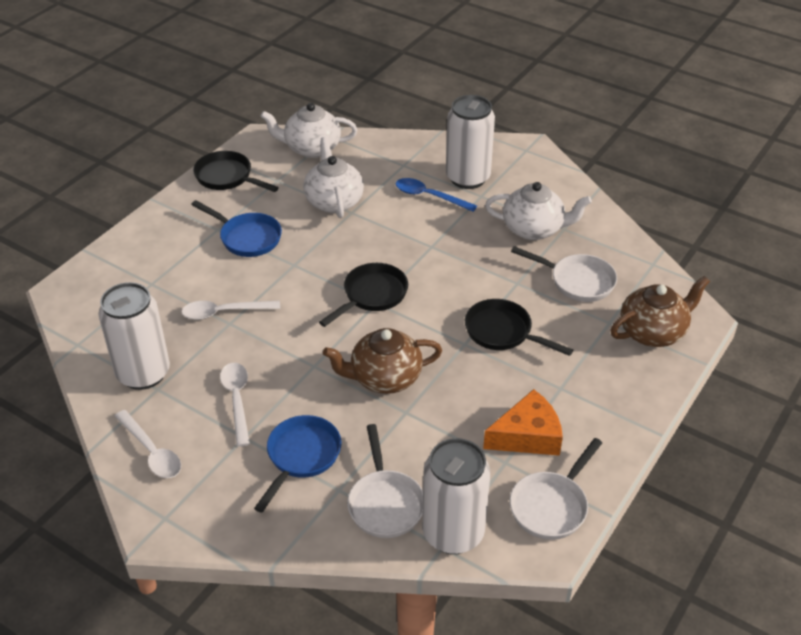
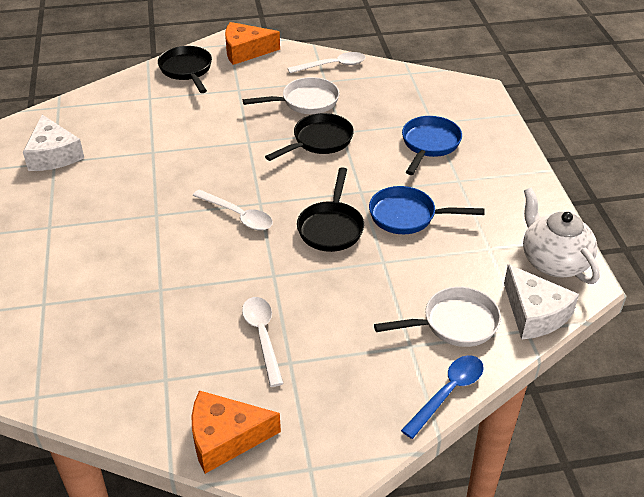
brown teapot: [323,328,442,394] [611,276,710,347] = 2 -> none = 0
orange cheese: [483,389,563,456] = 1 -> [192,390,281,474] [225,22,280,65] = 2
white can: [98,282,170,390] [422,438,490,554] [446,95,495,189] = 3 -> none = 0
white cheese: none = 0 -> [23,115,84,171] [504,264,579,340] = 2
white pan: [347,424,423,538] [510,438,602,540] [511,246,617,302] = 3 -> [243,77,340,114] [374,287,501,347] = 2
white teapot: [260,103,357,158] [303,137,364,218] [485,182,592,240] = 3 -> [523,187,600,284] = 1

